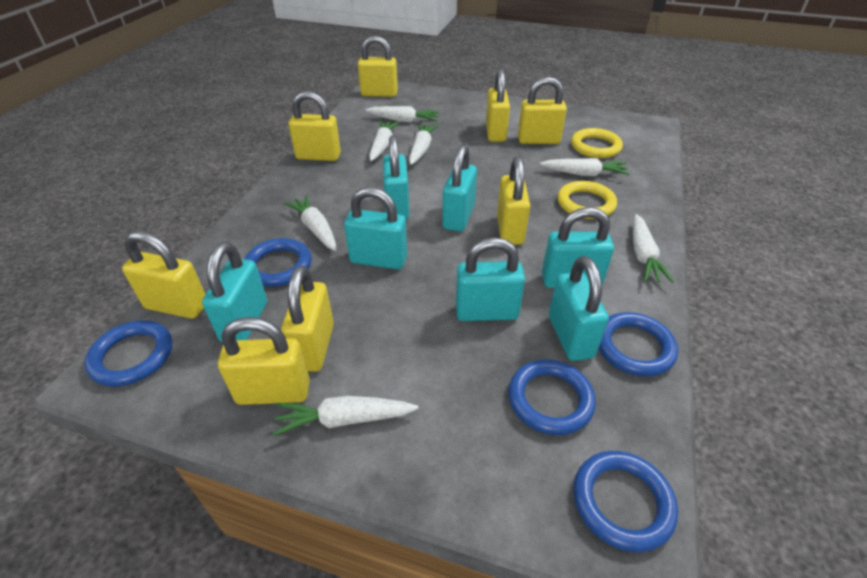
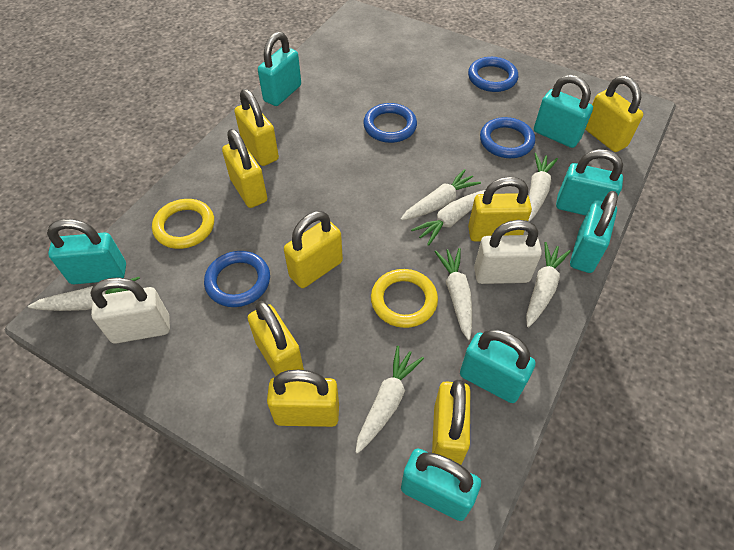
blue ring: [84,320,172,387] [244,238,311,287] [508,359,596,435] [574,451,678,552] [599,312,678,377] = 5 -> [204,251,270,307] [363,103,417,143] [468,57,518,92] [480,117,535,158] = 4
white padlock: none = 0 -> [91,277,170,344] [474,220,542,284] = 2

